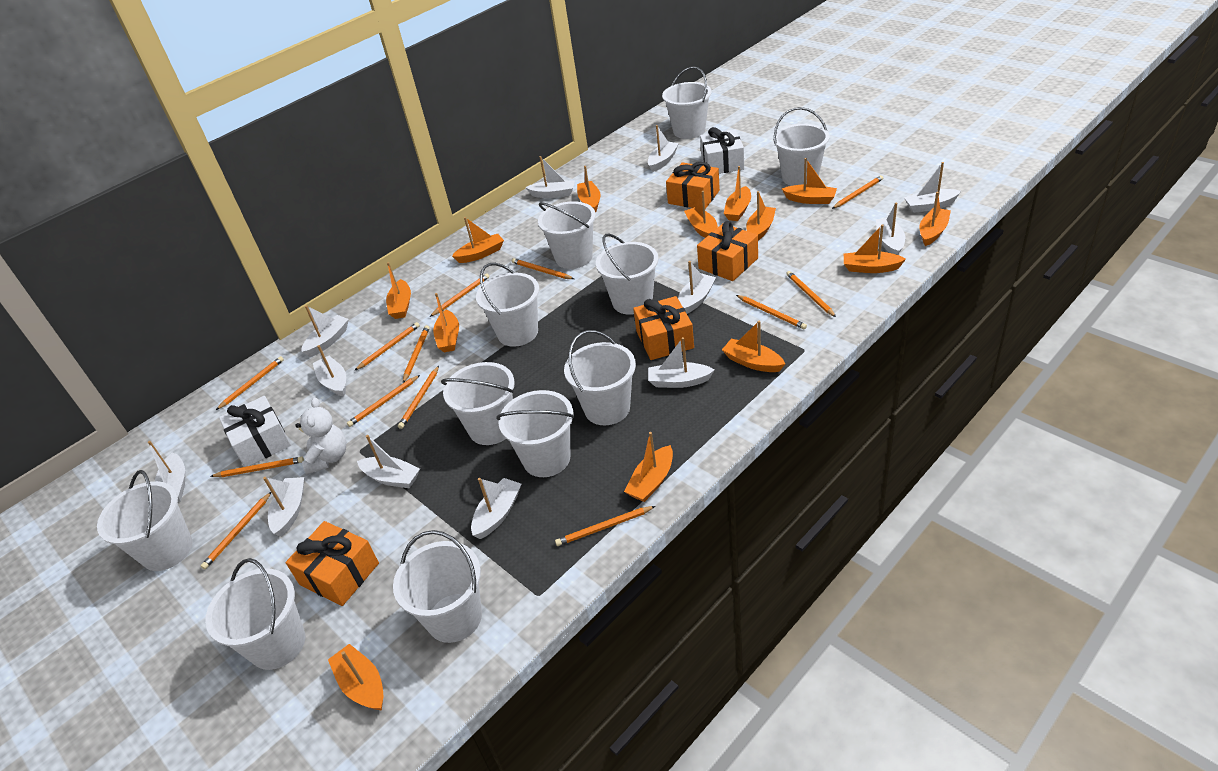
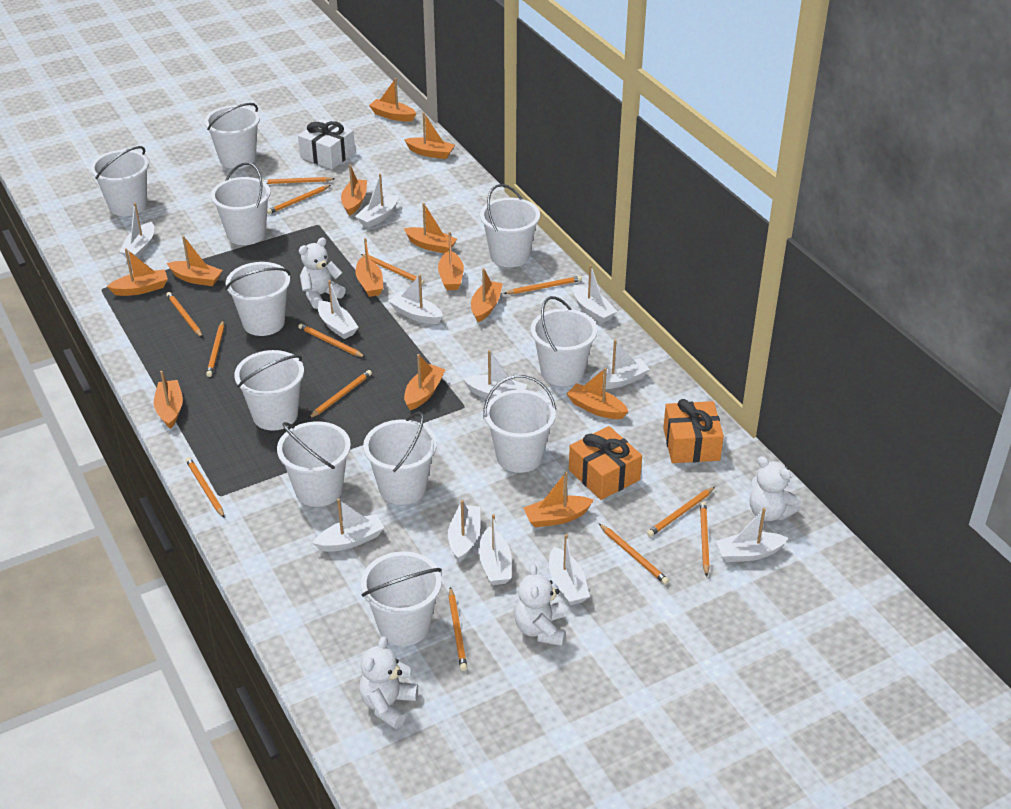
orange gift: [286,521,379,606] [633,296,694,360] [666,162,720,209] [697,221,758,281] = 4 -> [569,426,642,500] [663,399,724,463] = 2
white gift: [219,396,291,467] [700,127,744,174] = 2 -> [298,119,355,169] = 1
white teddy bear: [295,398,346,474] = 1 -> [299,237,346,309] [359,636,418,729] [514,564,566,646] [750,456,801,521] = 4

